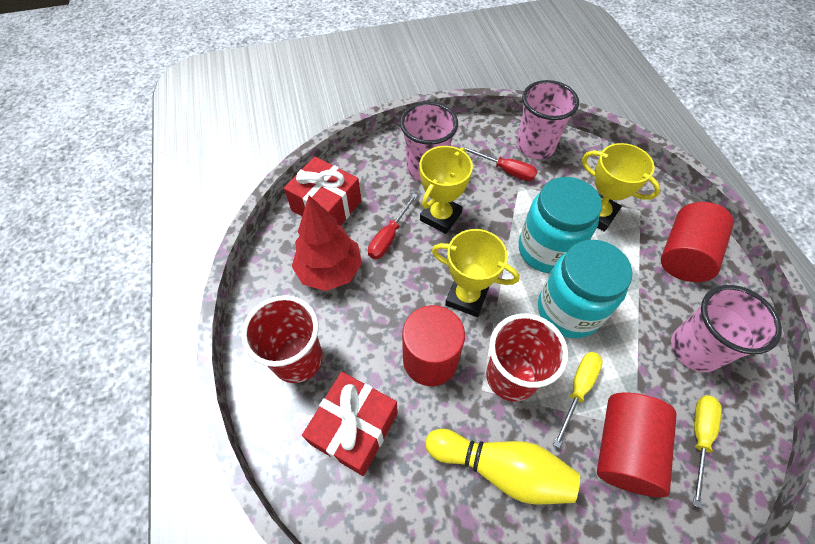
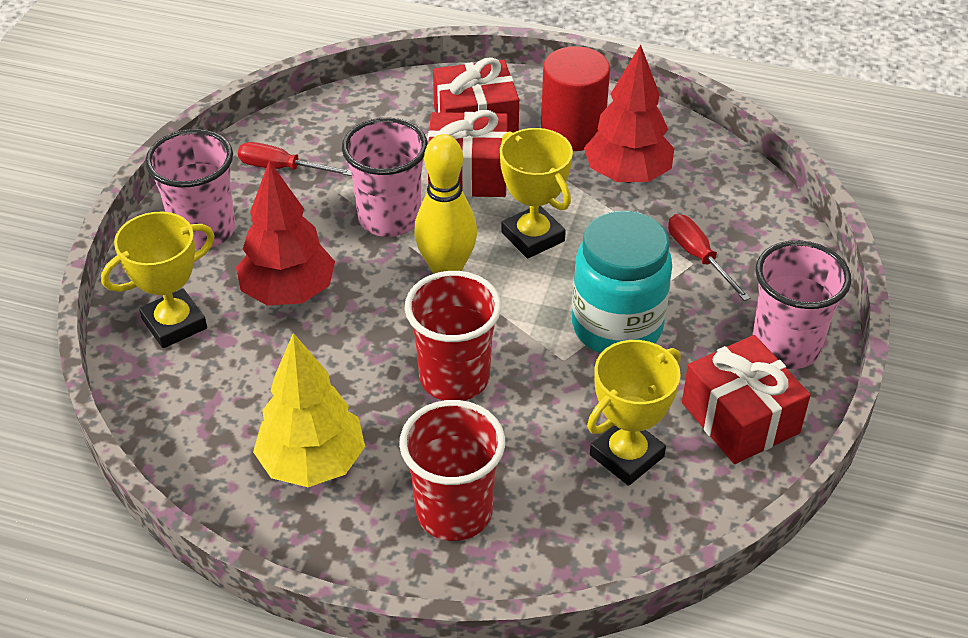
red cylinder: [402,305,465,386] [597,393,677,497] [661,202,734,282] = 3 -> [541,46,610,151] = 1
red gift: [284,157,361,226] [302,372,398,476] = 2 -> [428,110,508,197] [433,57,519,133] [682,335,811,464] = 3
red tree: [292,196,362,291] = 1 -> [236,161,335,305] [584,44,674,183] = 2
turquoise jar: [518,177,602,273] [538,240,632,338] = 2 -> [572,211,672,353] = 1
yellow screwdriver: [553,352,603,448] [693,395,722,508] = 2 -> none = 0
yellow tree: none = 0 -> [253,333,365,487] = 1

